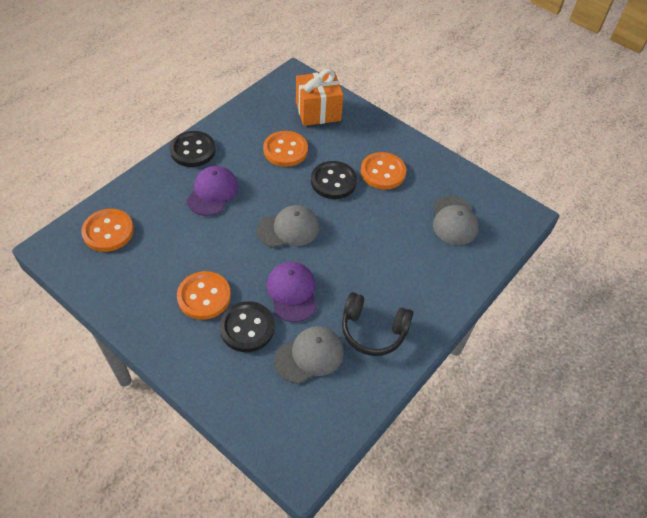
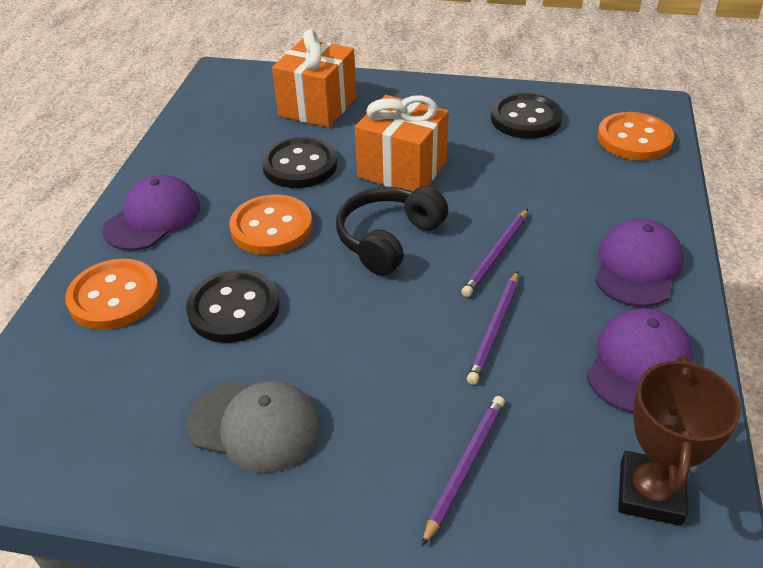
brown trophy: none = 0 -> [618,356,741,526] = 1
grey cap: [256,205,319,248] [274,326,344,384] [433,195,479,245] = 3 -> [186,381,320,473] = 1
orange button: [81,209,134,252] [177,271,231,320] [263,131,308,167] [361,152,406,190] = 4 -> [65,259,160,330] [229,195,312,255] [597,112,674,161] = 3
orange gift: [296,69,343,126] = 1 -> [272,29,357,128] [355,95,449,191] = 2
purple cap: [187,166,238,216] [267,262,317,322] = 2 -> [102,175,200,251] [587,308,693,413] [595,219,683,307] = 3
purple pencil: none = 0 -> [422,396,505,546] [462,209,528,297] [467,271,519,385] = 3

